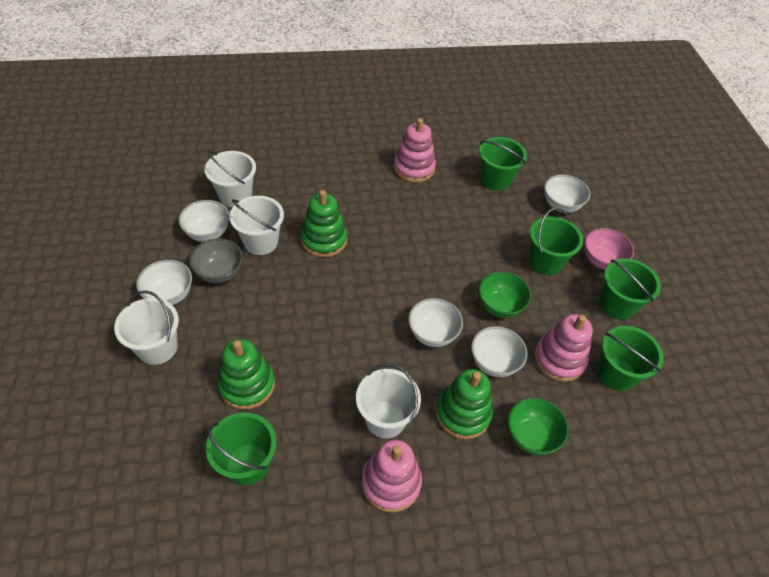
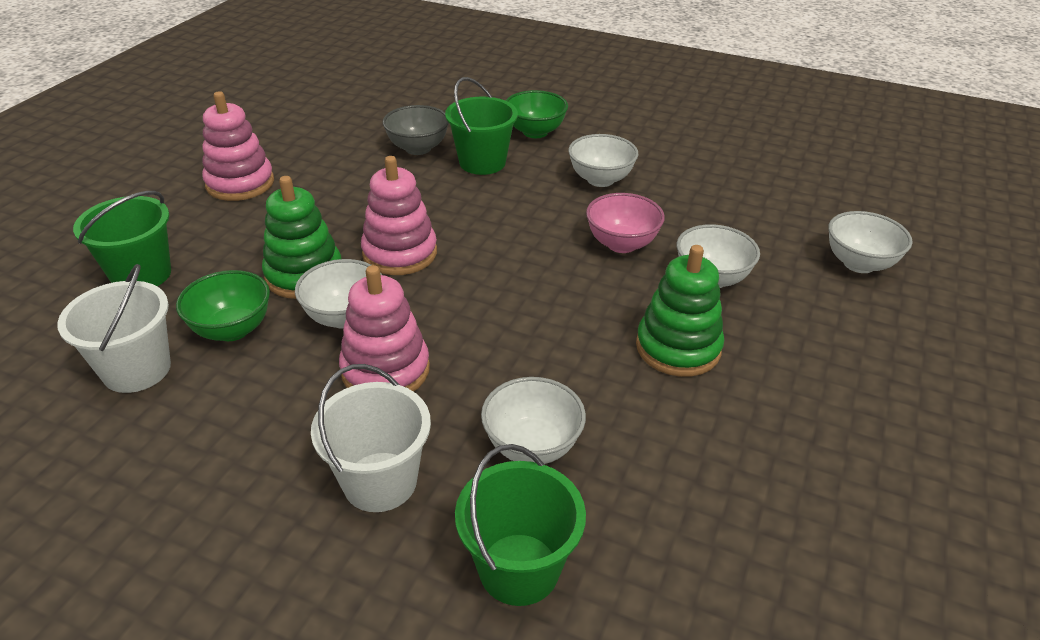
green bucket: [206,412,277,486] [479,137,527,191] [529,208,583,275] [597,326,664,391] [600,258,661,320] = 5 -> [73,191,171,286] [445,77,518,175] [455,444,586,606] = 3
green stacking toy: [218,339,275,410] [301,190,347,257] [436,369,493,439] = 3 -> [262,176,342,299] [636,245,724,377] = 2
white bucket: [114,290,179,365] [205,150,256,207] [230,196,284,255] [356,363,421,438] = 4 -> [57,264,171,393] [311,364,431,512] = 2

